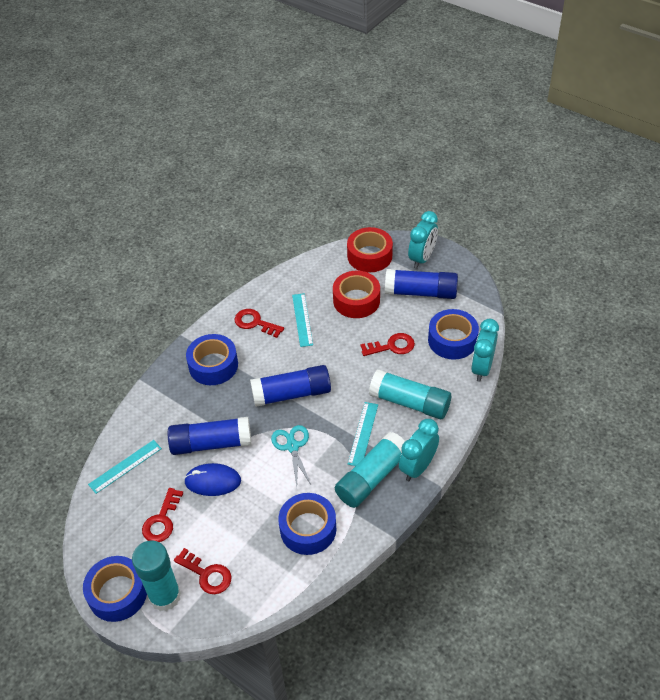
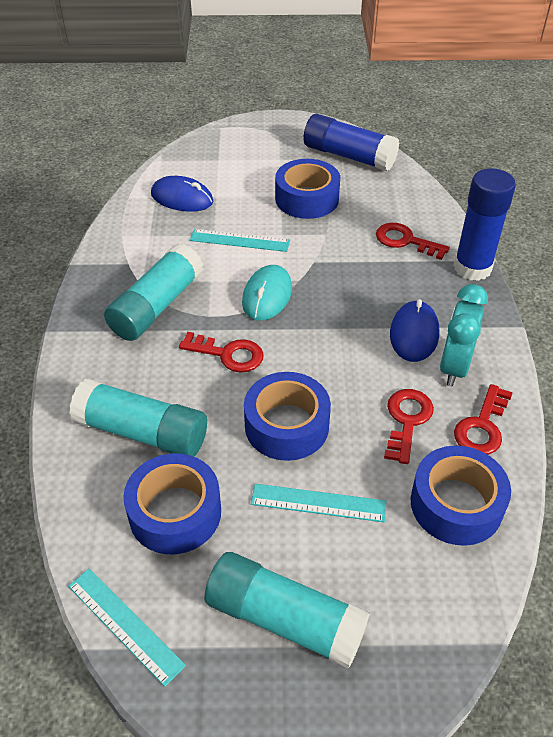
blue glue stick: [168,417,251,455] [250,365,331,407] [385,269,458,299] = 3 -> [303,114,399,171] [454,168,516,281] = 2
blue mouse: [184,463,241,496] = 1 -> [151,176,213,212] [390,299,439,362] = 2
red tape: [333,271,380,318] [347,227,393,272] = 2 -> none = 0
turquoise clock: [399,419,439,481] [408,211,438,268] [471,319,499,382] = 3 -> [440,284,488,387] = 1
turquoise mouse: none = 0 -> [242,265,292,321] = 1
turquoise scissors: [271,425,312,486] = 1 -> none = 0

